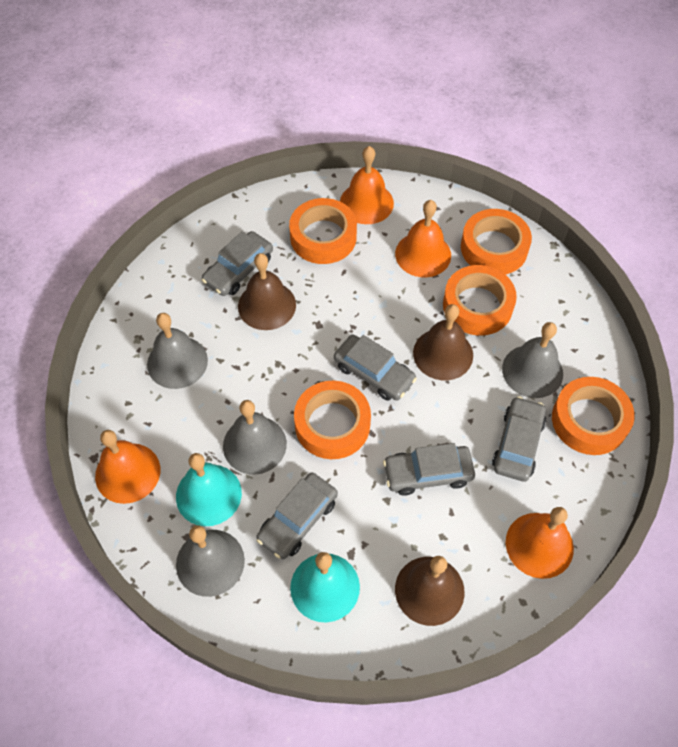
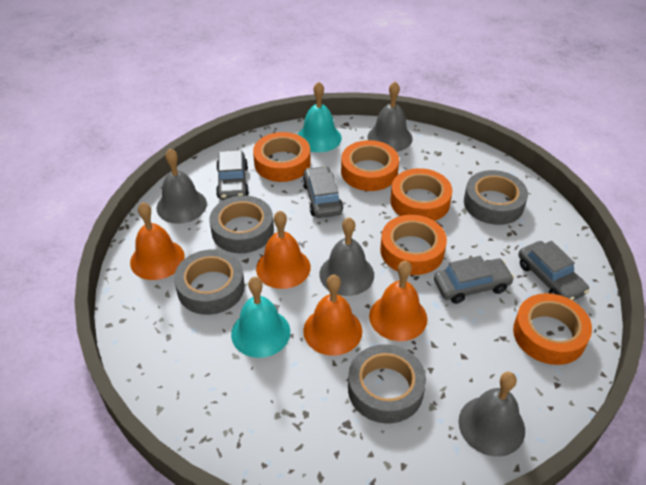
brown bell: [238,253,296,330] [395,556,465,626] [413,304,473,380] = 3 -> none = 0
grey car: [202,231,273,296] [256,472,338,559] [334,335,417,401] [383,443,475,496] [492,396,546,482] = 5 -> [216,150,249,200] [303,166,343,218] [434,256,514,304] [518,241,589,301] = 4
grey tape: none = 0 -> [174,250,245,315] [209,195,274,253] [348,344,426,423] [464,170,528,225] = 4

